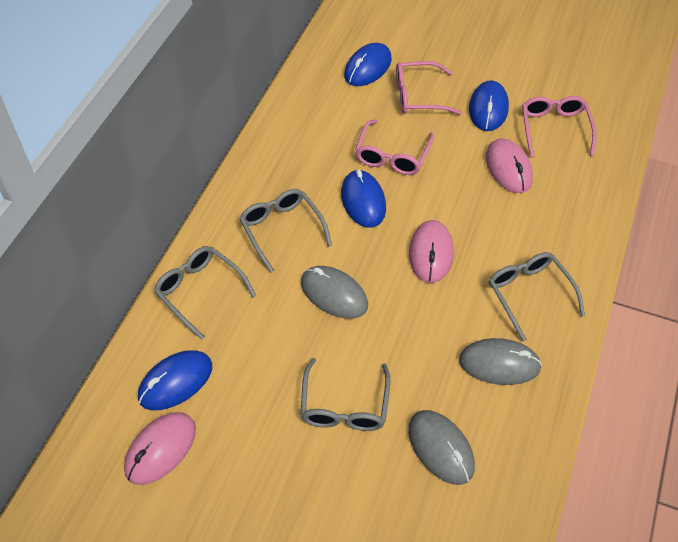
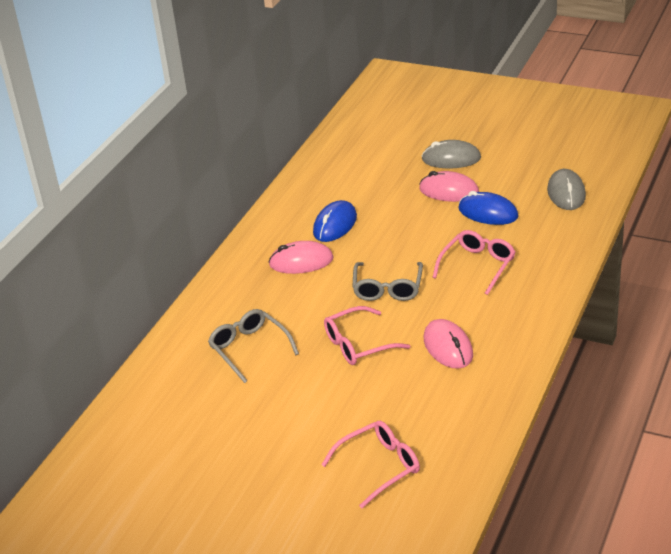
blue mouse: [138,350,212,410] [341,169,386,228] [344,43,392,86] [469,81,509,131] = 4 -> [313,200,357,242] [458,191,519,225] = 2
grey glasses: [154,246,256,340] [239,189,332,273] [301,358,390,431] [489,252,585,342] = 4 -> [208,309,299,383] [352,262,423,301] = 2
grey mouse: [301,266,368,319] [408,410,475,485] [459,338,542,385] = 3 -> [422,140,481,168] [547,169,586,210] = 2

